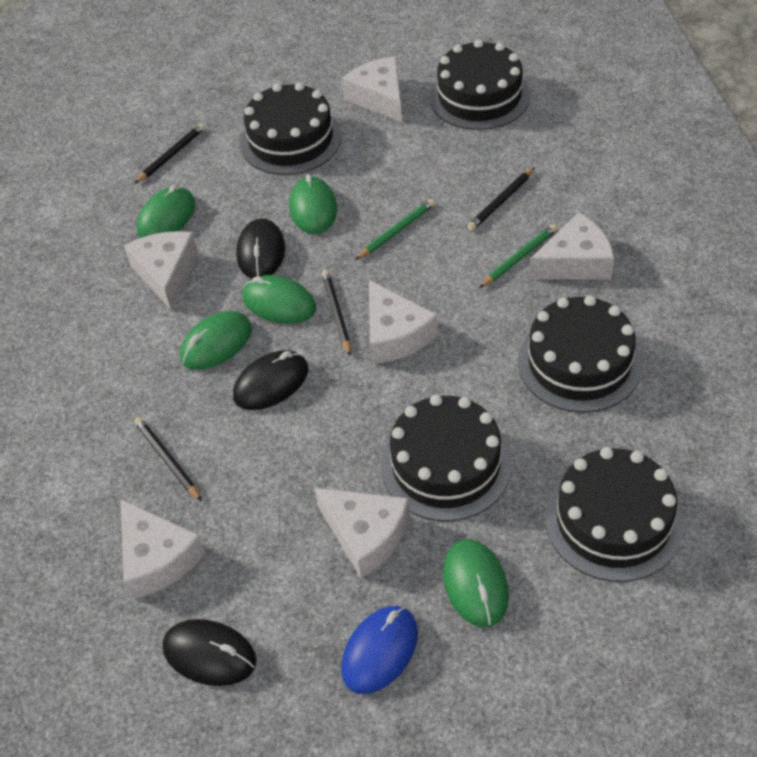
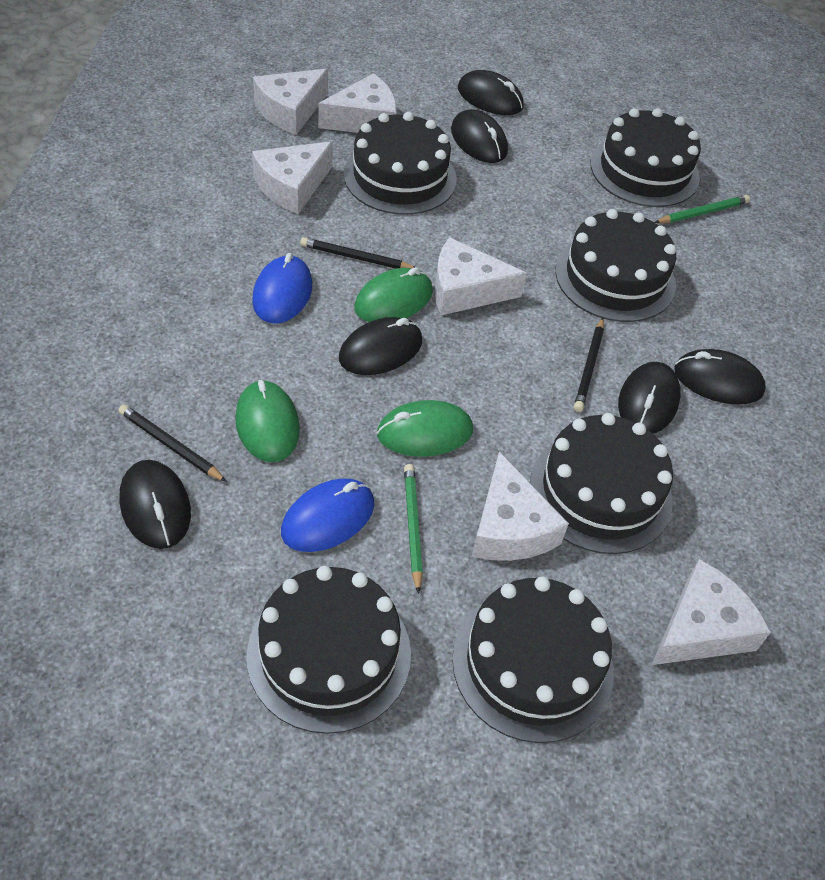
black cake: [240,82,342,175] [381,394,511,521] [430,39,530,130] [518,295,642,413] [545,447,683,582] = 5 -> [247,566,411,734] [344,112,457,215] [452,577,614,743] [530,413,673,554] [555,209,676,322] [591,108,701,207] = 6
black mouse: [163,619,257,686] [233,350,309,410] [236,218,285,279] = 3 -> [120,460,191,549] [339,317,422,375] [451,109,508,163] [458,70,524,115] [618,362,681,434] [674,349,766,405] = 6
black pencil: [134,123,205,184] [134,417,202,501] [322,270,351,356] [467,167,535,231] = 4 -> [118,404,227,482] [300,237,415,269] [574,317,604,412] = 3
blue mouse: [341,606,418,694] = 1 -> [252,253,312,324] [281,478,374,552] = 2
green mouse: [137,185,195,238] [180,311,252,370] [242,275,316,324] [289,174,337,234] [443,539,509,627] = 5 -> [235,380,300,462] [354,267,433,322] [377,400,473,457] = 3

